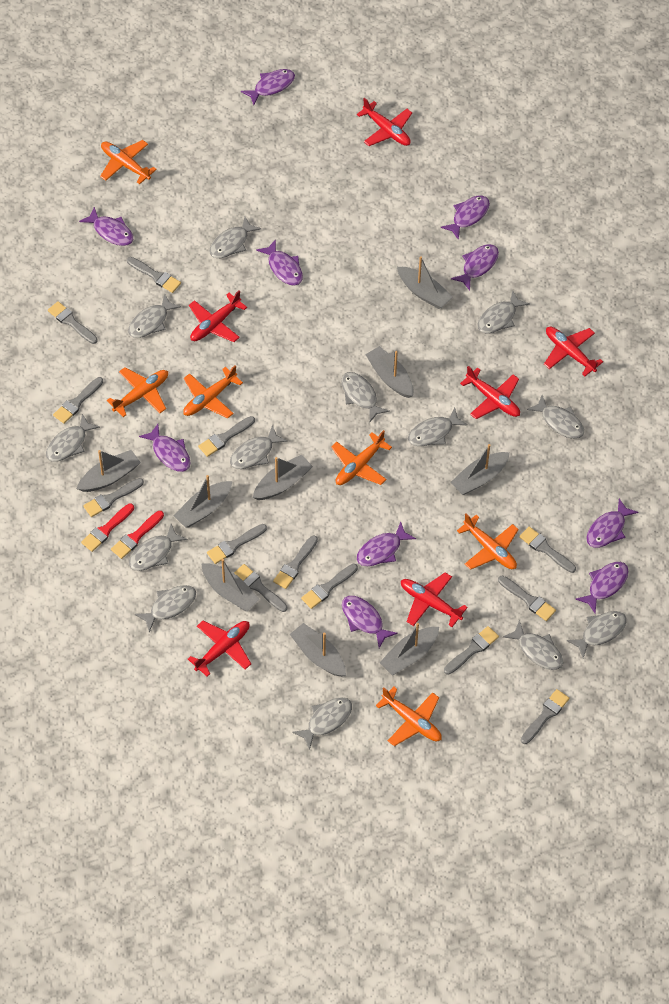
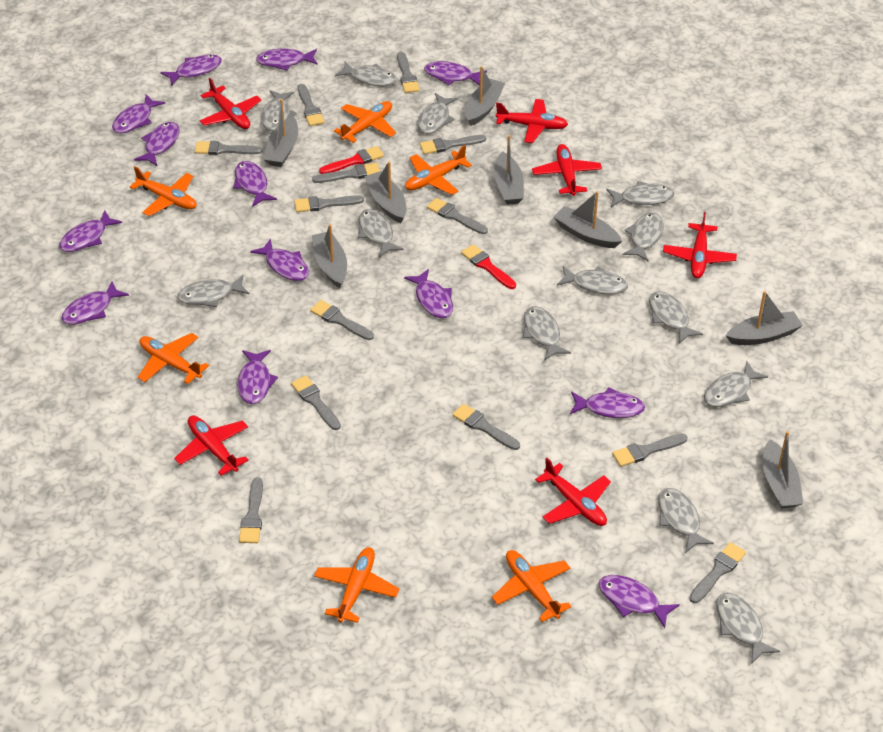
grey boat: [76,450,141,492] [174,475,232,528] [201,559,260,612] [253,455,313,500] [290,623,346,677] [365,346,413,398] [380,623,439,675] [397,256,453,309] [451,444,510,495] = 9 -> [264,99,298,167] [312,224,347,288] [364,161,406,223] [465,66,505,126] [494,135,524,205] [554,191,622,248] [726,291,803,345] [763,431,803,509] = 8
purple fish: [79,207,133,246] [139,424,191,472] [241,69,295,105] [256,239,303,286] [342,596,398,648] [357,522,416,566] [441,195,490,240] [451,244,499,290] [576,562,629,614] [587,498,639,548] = 10 -> [59,210,122,252] [61,281,129,325] [112,95,165,134] [134,122,180,166] [161,54,222,86] [233,161,277,207] [237,350,278,404] [250,238,309,281] [256,49,318,71] [404,269,453,318] [424,61,487,86] [570,387,645,418] [598,575,680,628] = 13

